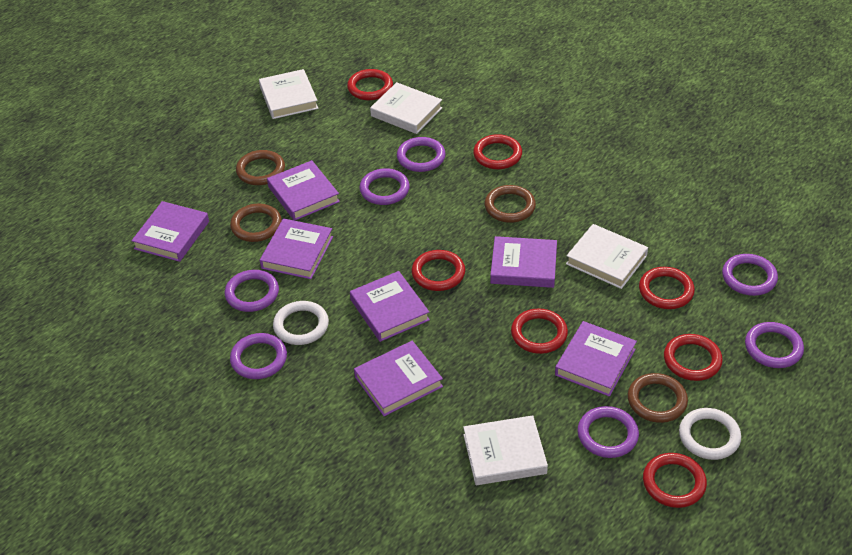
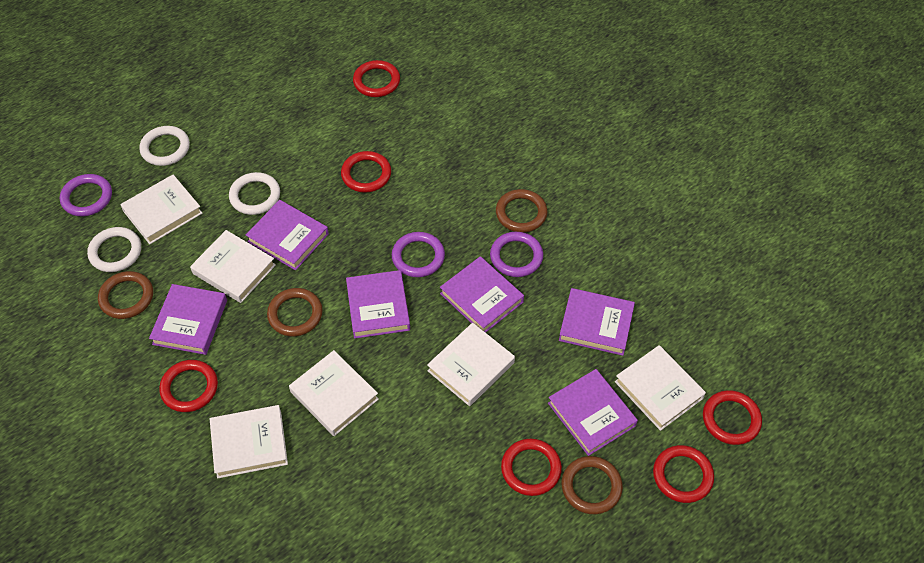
purple book: [131,201,209,262] [260,218,333,279] [267,160,340,221] [350,271,430,342] [354,341,443,416] [490,236,557,288] [555,321,637,397] = 7 -> [149,284,227,355] [246,200,329,270] [346,270,410,339] [440,256,524,333] [548,369,638,456] [559,288,635,356] = 6
purple ring: [225,270,279,312] [230,333,287,379] [360,168,410,205] [397,137,446,172] [578,406,639,458] [722,254,778,296] [745,322,804,368] = 7 -> [60,174,112,216] [392,232,445,277] [490,232,543,277] = 3
red ring: [347,69,393,100] [412,250,465,291] [473,134,522,169] [511,308,568,354] [639,267,695,309] [643,453,707,508] [664,334,723,381] = 7 -> [159,360,218,412] [341,151,391,193] [353,60,400,97] [501,439,562,496] [653,445,714,503] [703,390,762,445] = 6
white book: [259,69,318,119] [370,82,442,134] [463,415,548,485] [566,224,648,289] = 4 -> [120,175,203,244] [190,230,276,303] [210,405,288,478] [289,350,379,436] [427,323,515,406] [615,345,706,431] = 6
white ring: [273,301,329,345] [679,408,741,460] = 2 -> [87,227,141,272] [139,126,190,166] [229,172,280,215] = 3

